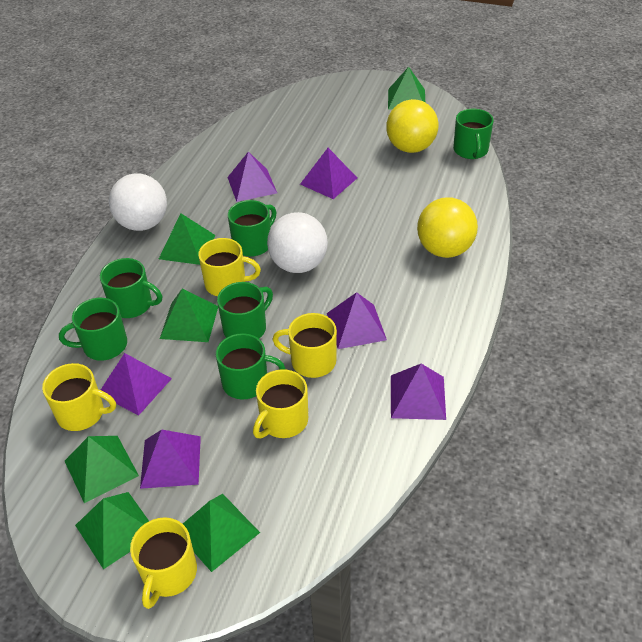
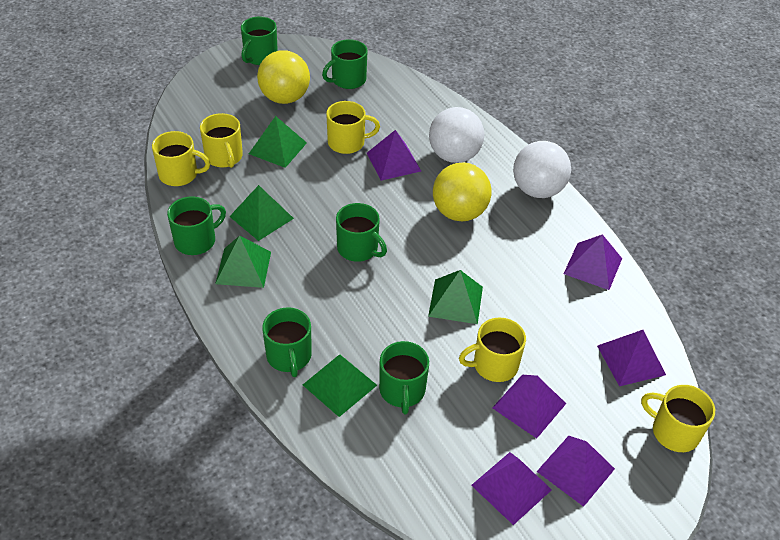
green pyramid: [65,436,139,503] [75,492,149,569] [159,213,215,265] [160,288,218,342] [183,494,260,572] [388,67,425,109] = 6 -> [215,236,271,288] [229,185,294,241] [249,116,307,168] [303,354,377,417] [428,270,483,324] = 5

